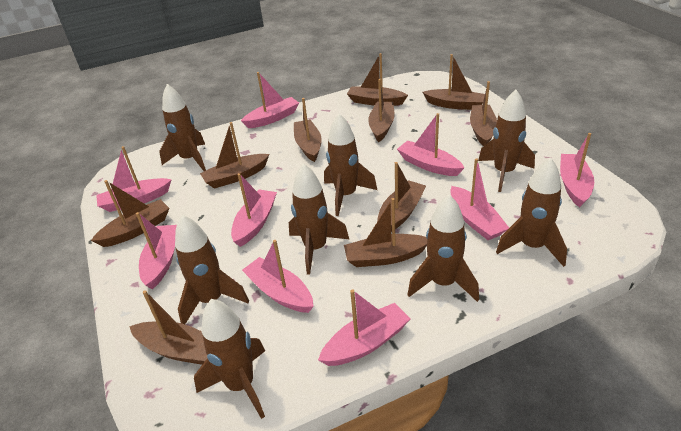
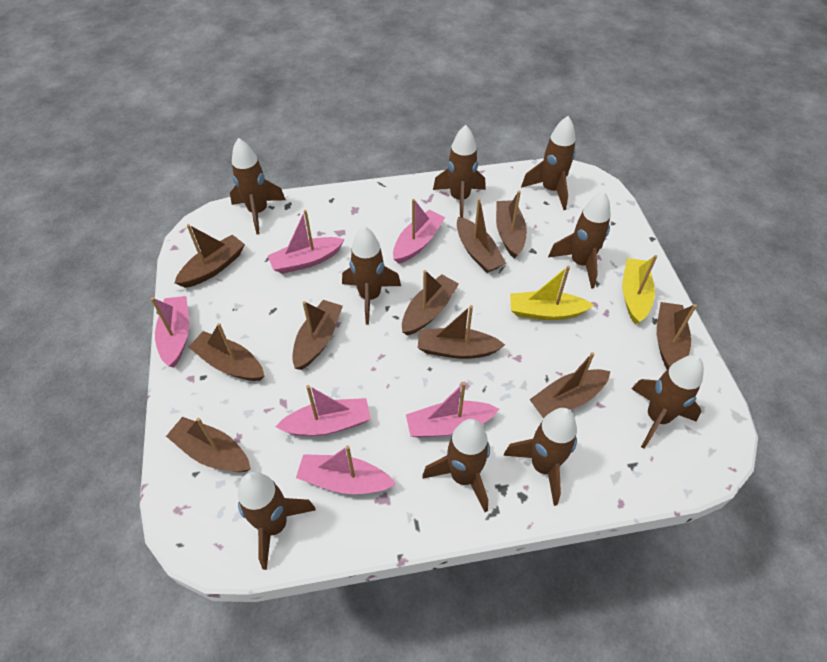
brown rocket: [160,84,206,171] [175,215,249,324] [194,299,265,419] [289,163,349,275] [324,114,377,216] [407,194,479,302] [478,90,535,192] [496,157,567,267] = 8 -> [230,138,286,234] [238,472,316,570] [342,226,401,325] [422,419,490,512] [433,125,486,218] [504,408,577,506] [521,116,576,210] [548,191,611,289] [632,355,704,449] = 9
pink boat: [96,146,172,212] [136,212,177,289] [231,173,277,247] [241,72,299,128] [242,240,314,313] [318,290,410,366] [397,113,464,176] [450,158,509,240] [560,133,594,208] = 9 -> [151,296,189,367] [268,210,345,274] [275,385,371,436] [296,445,396,494] [393,199,445,264] [406,382,499,438] = 6
yellow boat: none = 0 -> [510,266,594,320] [622,255,657,324] = 2

